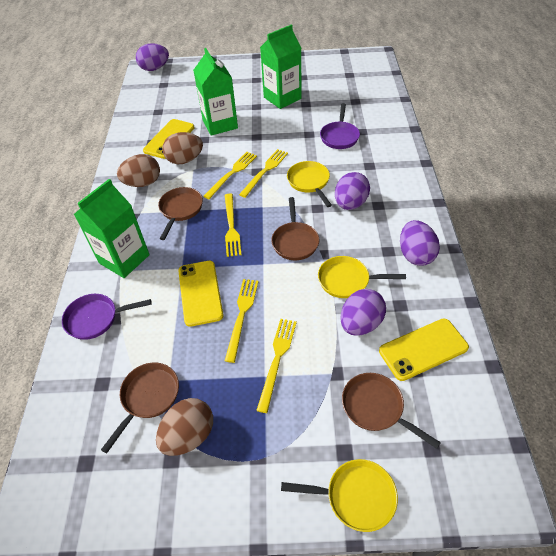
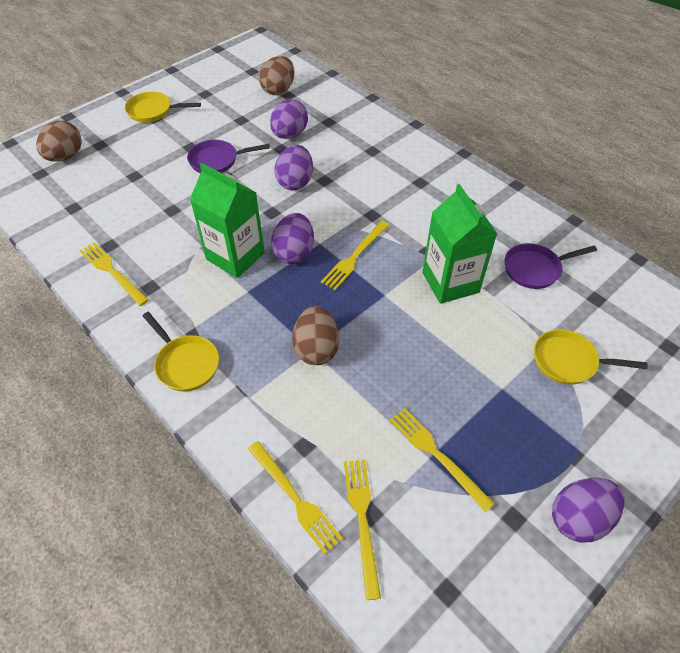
brown pan: [101,363,179,453] [158,187,203,240] [271,197,319,260] [342,373,441,449] = 4 -> none = 0
green carton: [74,179,150,278] [193,48,238,136] [260,24,302,109] = 3 -> [190,163,265,278] [422,184,497,304] = 2
yellow phone: [143,119,194,159] [178,261,224,327] [379,318,469,381] = 3 -> none = 0

